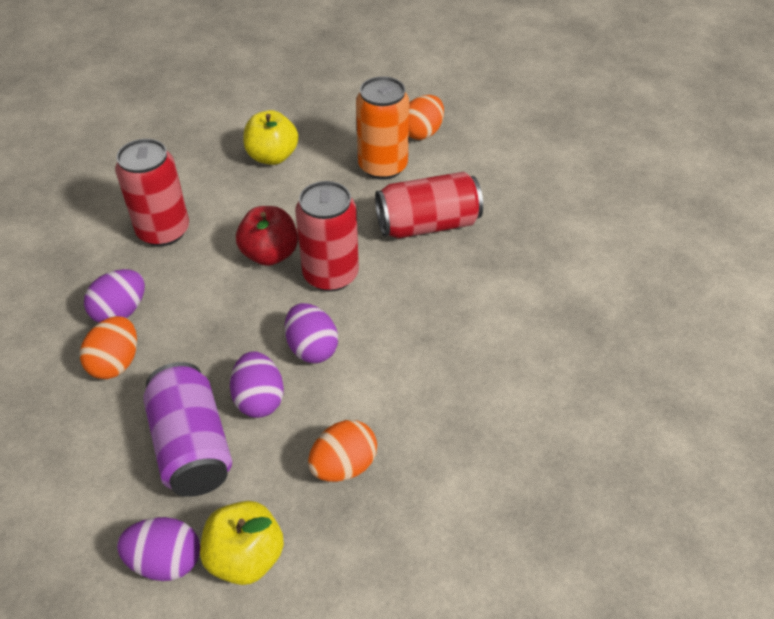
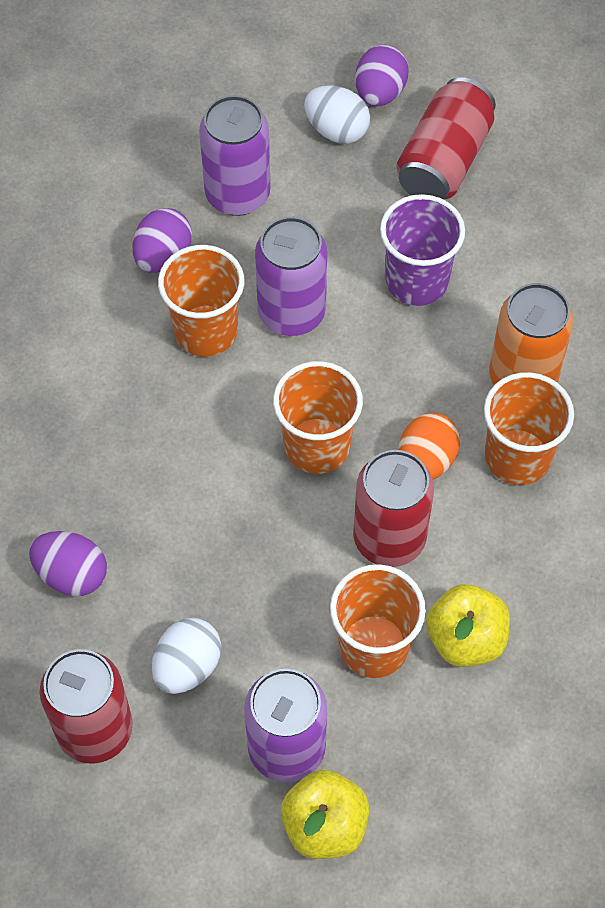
orange cup: none = 0 -> [158,245,244,357] [273,361,363,474] [330,564,426,678] [484,372,574,485] = 4
orange egg: [80,316,137,379] [308,420,377,482] [409,95,444,140] = 3 -> [398,413,460,480] = 1
purple can: [143,362,232,497] = 1 -> [199,95,270,216] [244,669,327,783] [255,217,327,336] = 3
purple cup: none = 0 -> [380,194,465,306] = 1
purple egg: [84,269,145,323] [117,517,200,581] [230,352,284,418] [285,303,338,363] = 4 -> [29,531,107,596] [132,208,192,273] [355,44,409,106] = 3
red apple: [236,206,298,266] = 1 -> none = 0
white egg: none = 0 -> [152,618,221,694] [304,85,370,144] = 2

